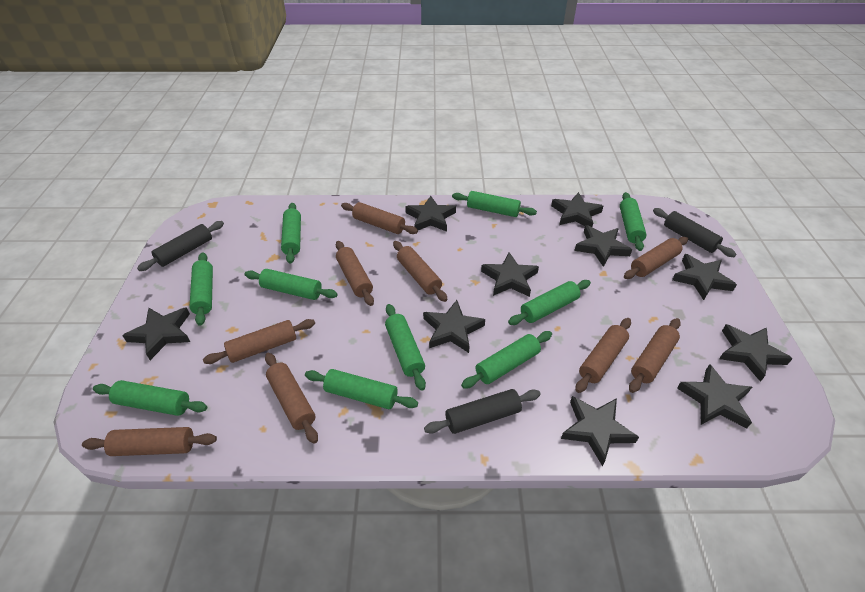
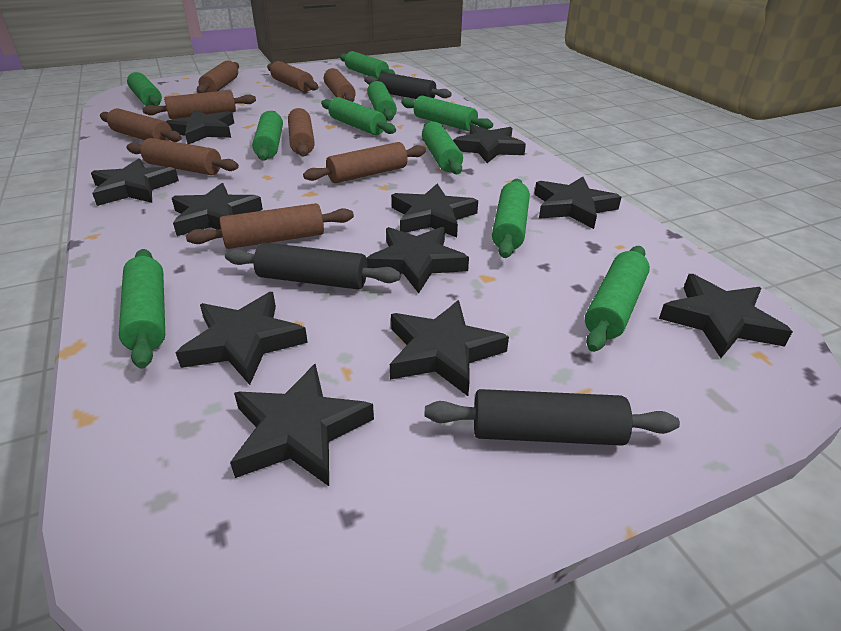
black star: [122,307,190,360] [405,196,456,232] [423,300,485,353] [481,252,539,297] [551,192,603,227] [561,396,639,466] [574,225,632,267] [672,254,737,300] [677,364,752,428] [719,324,793,382] = 10 -> [91,158,179,206] [166,109,234,144] [172,183,263,236] [175,292,308,385] [230,364,374,486] [367,227,469,293] [390,300,509,396] [391,184,478,238] [453,125,526,163] [534,177,621,229] [659,274,793,358] = 11

